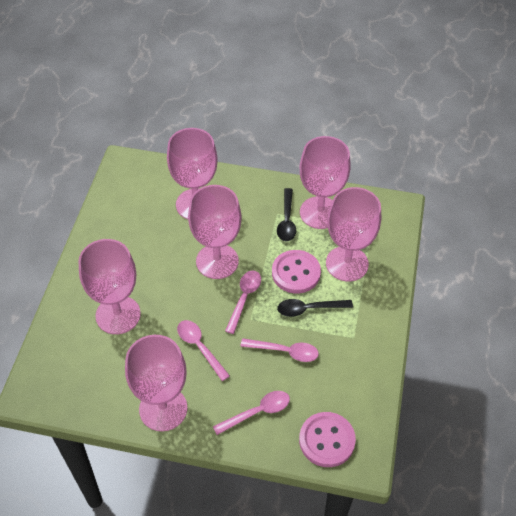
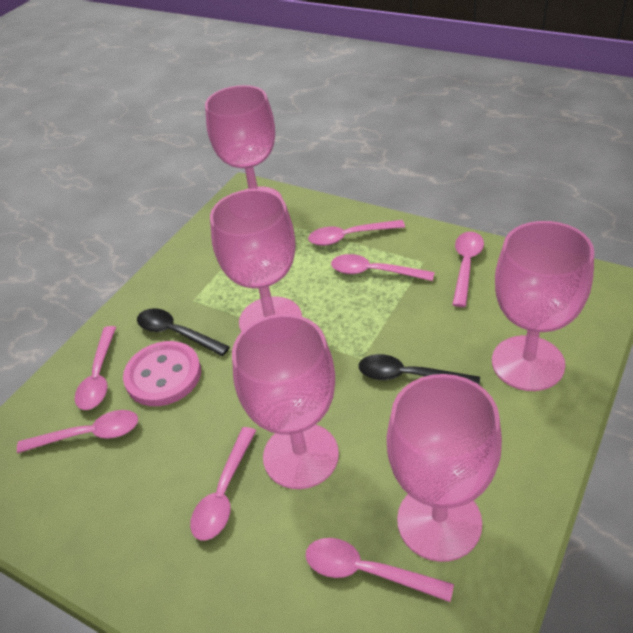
pink button: [272,250,321,293] [299,412,356,467] = 2 -> [123,341,201,406] = 1
pink goblet: [78,239,141,334] [125,335,187,431] [167,128,218,219] [188,185,242,279] [300,136,351,229] [326,187,381,281] = 6 -> [205,85,282,198] [210,189,302,332] [232,314,339,489] [387,374,502,562] [492,221,594,391] = 5
pink spoon: [177,320,230,381] [213,391,290,435] [225,270,261,334] [240,338,319,362] = 4 -> [17,410,138,453] [75,326,116,410] [190,427,256,540] [306,538,454,602] [308,220,405,246] [331,254,435,281] [452,232,484,307] = 7

